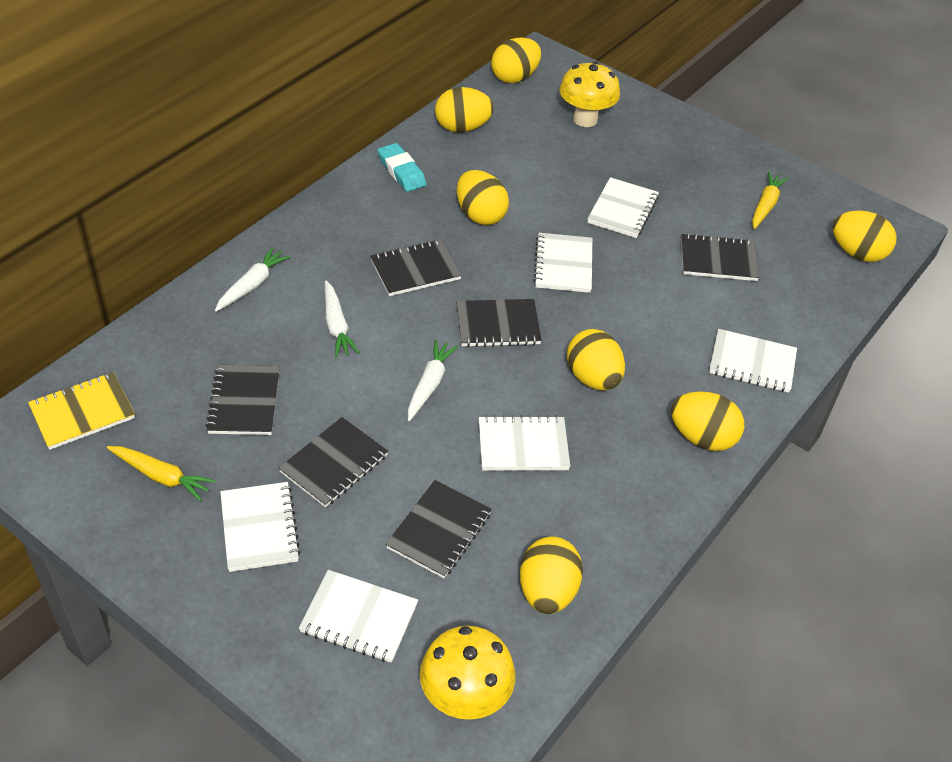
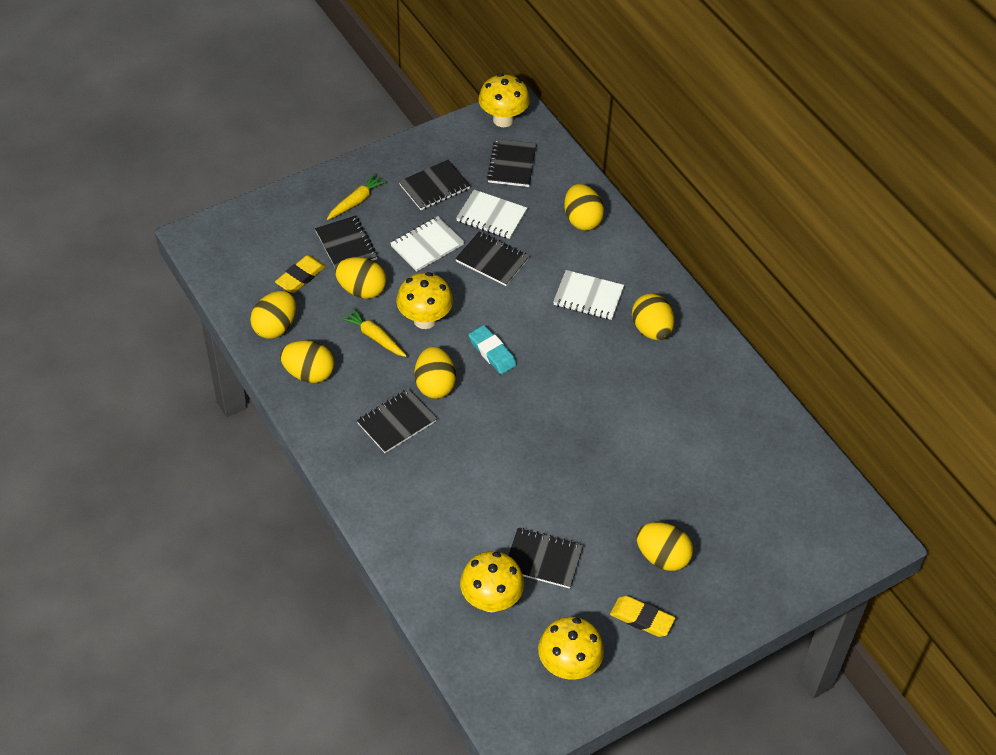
white carrot: [215,247,290,312] [325,281,360,358] [408,340,458,421] = 3 -> none = 0
white notebook: [220,482,301,572] [299,570,418,663] [479,415,570,471] [533,233,592,293] [587,177,659,238] [709,329,797,393] = 6 -> [390,216,464,272] [456,190,527,239] [553,270,624,320] = 3
yellow eraser: none = 0 -> [275,255,326,293] [610,596,675,637] = 2
yellow mushroom: [420,626,516,720] [559,61,620,127] = 2 -> [396,272,453,329] [460,551,524,612] [479,74,530,127] [538,617,604,680] = 4
yellow notebook: [28,372,135,450] = 1 -> none = 0

